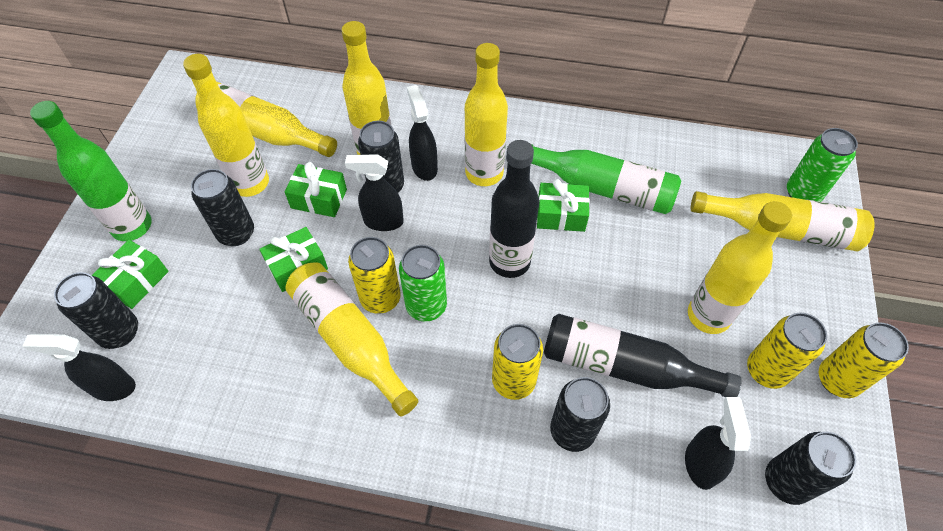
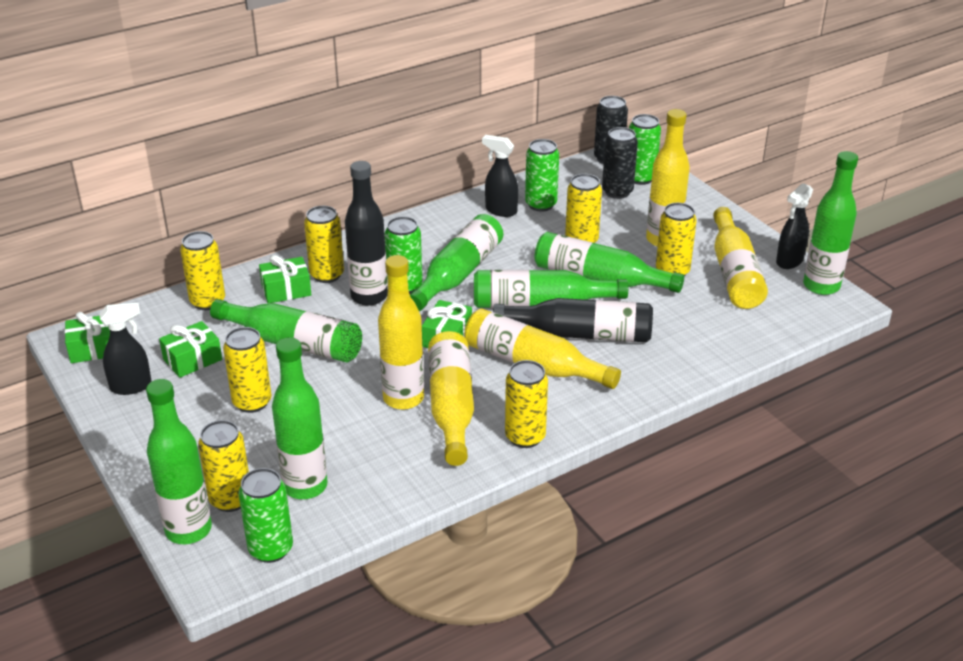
black can: [54,272,138,349] [191,169,254,246] [358,121,404,192] [550,377,610,452] [765,432,856,505] = 5 -> [594,96,628,164] [602,127,638,199] = 2
black spray bottle: [22,334,136,401] [345,155,404,231] [407,85,438,181] [685,397,751,490] = 4 -> [99,303,152,395] [482,135,518,217] [776,183,813,269] = 3
green bottle: [30,101,152,241] [531,144,681,214] = 2 -> [146,379,212,544] [210,299,362,362] [272,337,328,499] [410,214,503,311] [474,270,628,308] [534,232,684,293] [803,151,858,295] = 7
green can: [399,245,447,322] [787,128,858,202] = 2 -> [238,468,293,563] [385,216,423,294] [525,139,559,212] [629,114,661,185] = 4
yellow bottle: [183,54,269,197] [195,81,337,157] [286,262,418,417] [342,21,391,155] [465,43,508,186] [688,201,792,334] [691,191,875,251] = 7 -> [378,255,424,410] [428,331,474,466] [464,309,621,389] [646,109,690,247] [713,207,768,309] = 5
yellow can: [348,237,401,314] [492,324,543,400] [747,313,827,389] [819,323,909,398] = 4 -> [180,231,225,310] [198,420,249,512] [223,327,272,413] [304,206,344,283] [505,360,548,448] [565,174,602,243] [656,203,697,277] = 7

